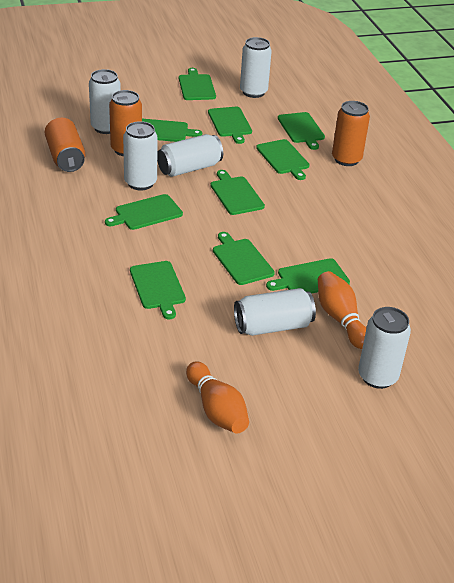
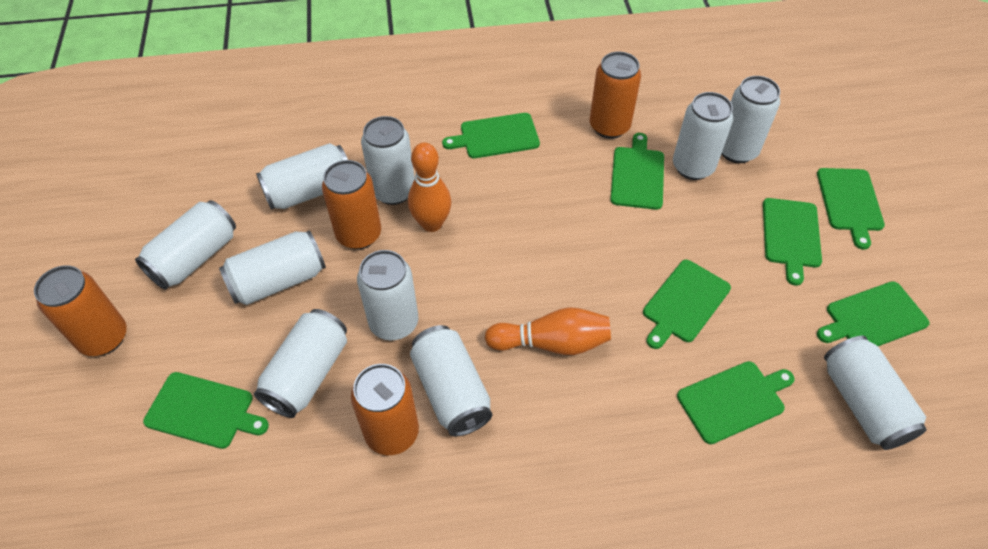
green cutting board: [105,194,183,230] [130,261,186,319] [142,119,202,142] [179,68,216,100] [208,107,252,144] [211,170,265,215] [213,232,275,285] [256,139,310,180] [266,258,350,294] [278,112,325,150] = 10 -> [143,372,269,449] [442,113,540,158] [610,133,664,210] [643,260,731,349] [677,361,794,444] [763,198,822,286] [817,168,885,250] [817,281,930,346] = 8
orange can: [45,118,85,172] [109,90,142,156] [332,101,370,166] = 3 -> [34,265,127,356] [322,160,381,250] [351,364,419,455] [589,52,641,139] = 4
white can: [89,69,121,134] [123,121,158,190] [157,134,223,177] [234,288,316,336] [240,37,272,98] [358,307,411,389] = 6 -> [135,200,236,290] [219,230,326,305] [254,309,347,418] [256,143,348,210] [357,250,418,340] [361,116,415,205] [410,325,492,436] [673,92,733,180] [722,76,780,163] [824,336,927,450] = 10

